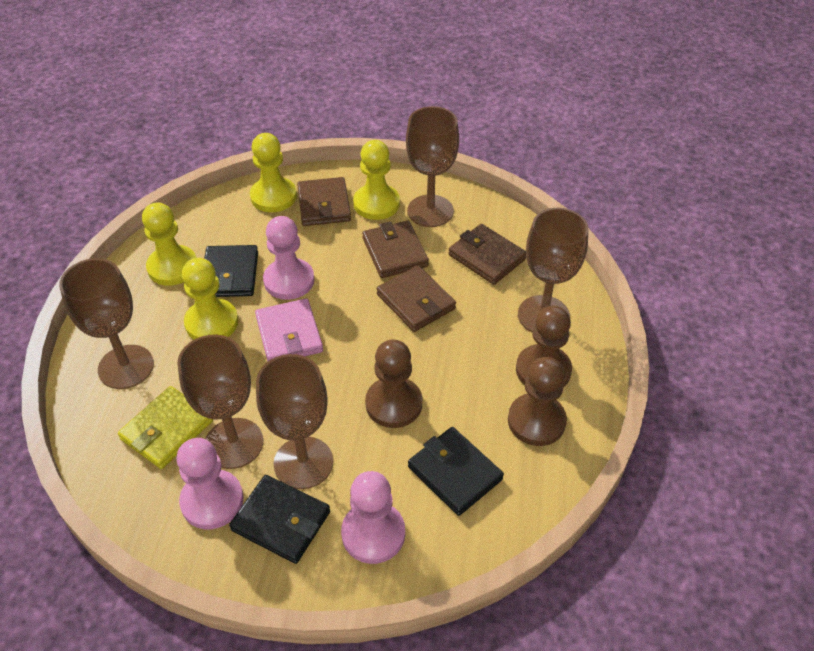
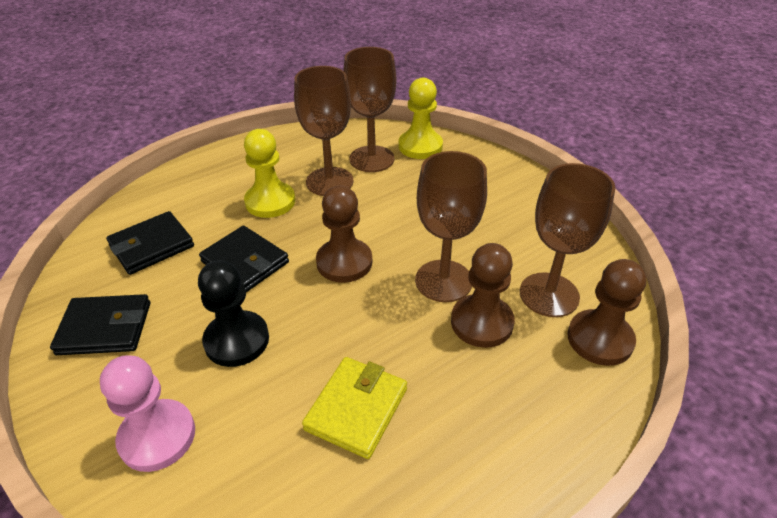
black pawn: none = 0 -> [198,260,269,367] = 1
brown goblet: [59,258,154,389] [177,334,263,469] [256,354,333,489] [406,106,459,227] [518,208,588,332] = 5 -> [294,66,353,196] [343,47,396,172] [415,151,487,302] [520,163,615,317] = 4
brown wallet: [297,177,351,226] [362,221,429,278] [376,265,456,332] [448,224,526,285] = 4 -> none = 0
pink pawn: [177,438,244,529] [263,216,314,300] [341,471,405,564] = 3 -> [100,355,195,472] = 1
pink wallet: [255,298,323,361] = 1 -> none = 0
yellow pawn: [142,202,197,286] [182,258,238,339] [250,133,297,212] [353,140,400,220] = 4 -> [244,129,295,218] [398,78,443,159] = 2

